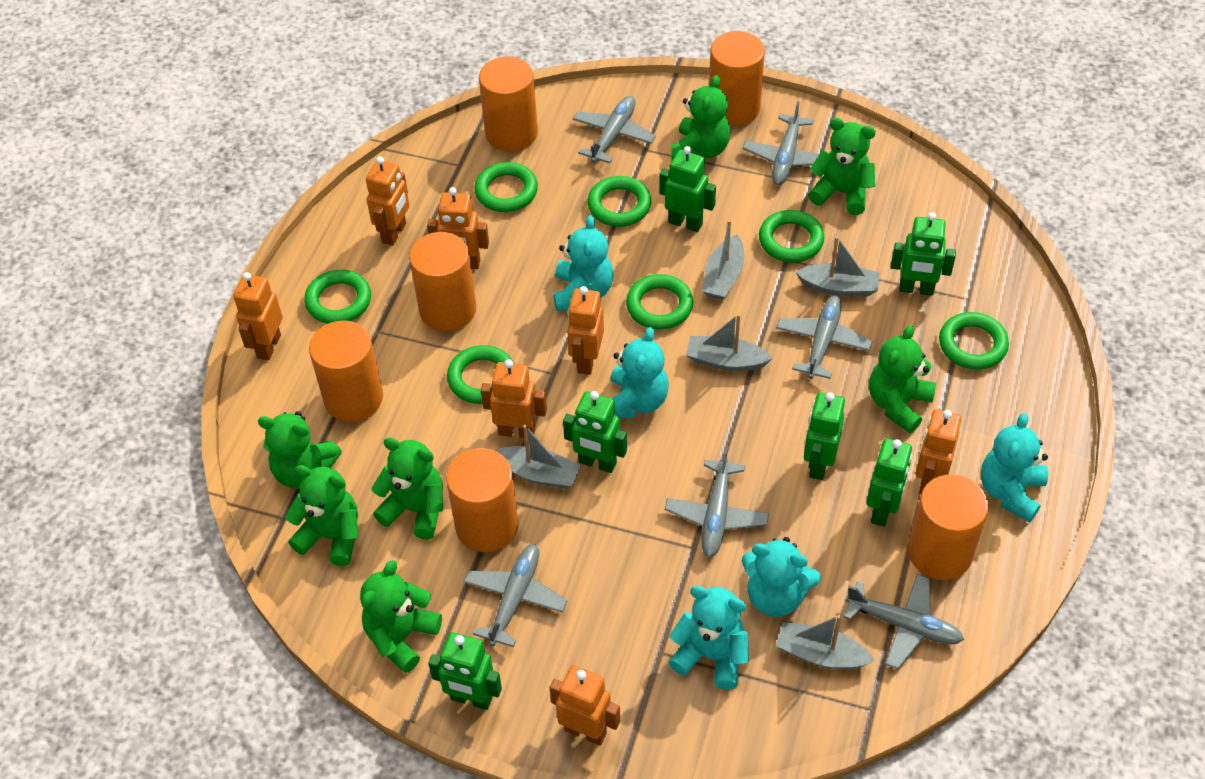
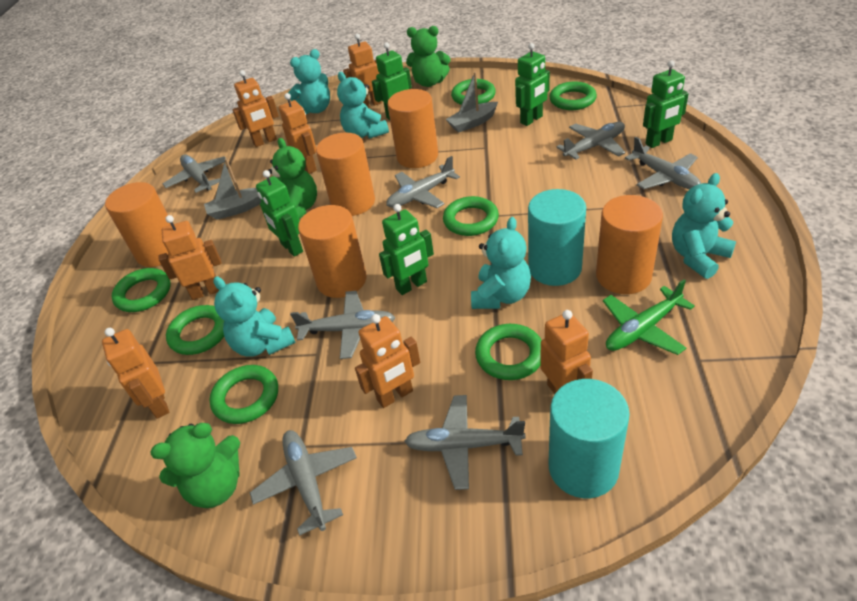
green plane: none = 0 -> [603,279,695,355] = 1
green robot: [428,632,502,710] [563,391,627,473] [659,146,716,232] [804,392,845,480] [867,438,912,527] [891,212,956,295] = 6 -> [256,170,303,257] [372,43,412,120] [379,204,434,295] [515,43,550,126] [643,60,689,148] = 5
green teddy bear: [258,411,342,489] [285,465,359,566] [360,560,442,673] [371,437,443,539] [671,75,730,161] [808,118,876,215] [869,325,936,433] = 7 -> [150,423,240,508] [268,138,317,219] [406,26,450,87] = 3
grey boat: [495,425,581,489] [686,314,773,371] [702,220,744,300] [776,615,875,669] [796,236,880,296] = 5 -> [204,158,262,220] [446,72,498,133] = 2
grey plane: [463,544,567,647] [573,96,656,163] [665,447,769,558] [742,101,819,185] [776,296,873,379] [844,574,964,669] = 6 -> [163,155,226,193] [250,430,357,535] [290,291,395,359] [386,156,460,208] [404,395,526,490] [556,122,625,160] [625,137,701,189] = 7
orange cylinder: [309,321,383,422] [409,232,476,331] [446,448,519,552] [479,56,538,151] [709,31,765,126] [908,474,989,580] = 6 -> [105,182,171,267] [298,205,367,298] [316,132,375,216] [387,89,438,168] [596,195,663,294] = 5
turquoise cylinder: none = 0 -> [528,189,586,286] [548,379,630,498] = 2

